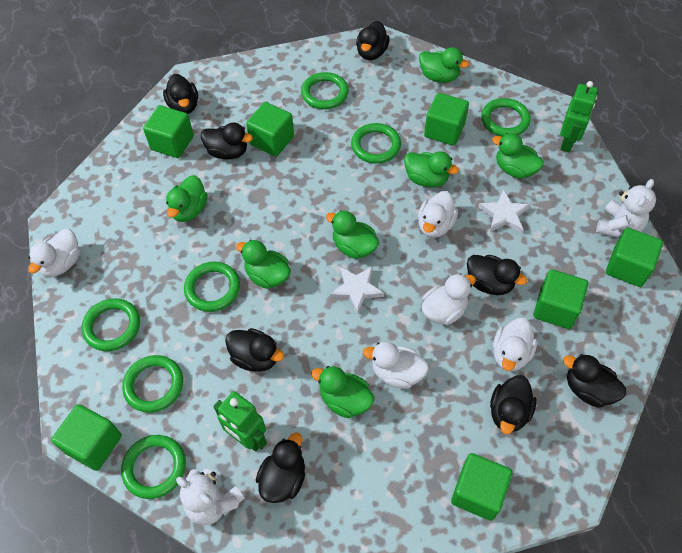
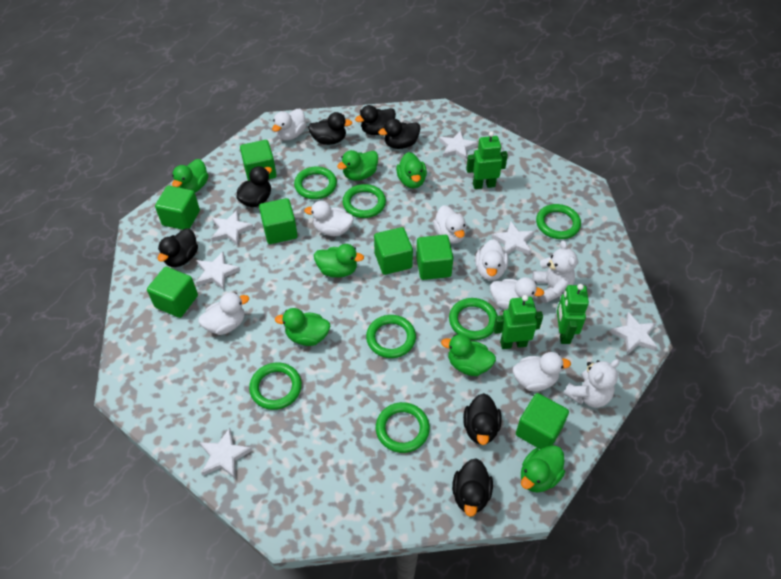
black duck: [163,74,198,114] [201,122,253,159] [225,328,284,372] [256,433,305,503] [356,21,390,60] [467,255,527,295] [490,375,537,434] [563,354,626,408] = 8 -> [158,228,198,267] [237,166,272,207] [308,112,352,145] [355,105,396,135] [378,118,420,149] [452,458,493,517] [463,393,502,445] = 7
green robot: [213,391,267,452] [560,81,598,152] = 2 -> [466,131,508,189] [493,295,543,349] [557,284,589,344] = 3
white duck: [28,229,80,277] [363,342,429,389] [418,191,458,238] [422,273,476,325] [493,318,537,371] = 5 -> [199,292,249,335] [272,109,306,140] [304,201,354,236] [433,205,467,244] [475,239,508,281] [490,277,544,310] [513,352,571,391] = 7
white star: [330,266,384,314] [478,189,531,233] = 2 -> [196,252,240,290] [199,428,252,478] [211,210,254,246] [439,130,478,161] [491,221,535,255] [610,312,658,355] = 6

